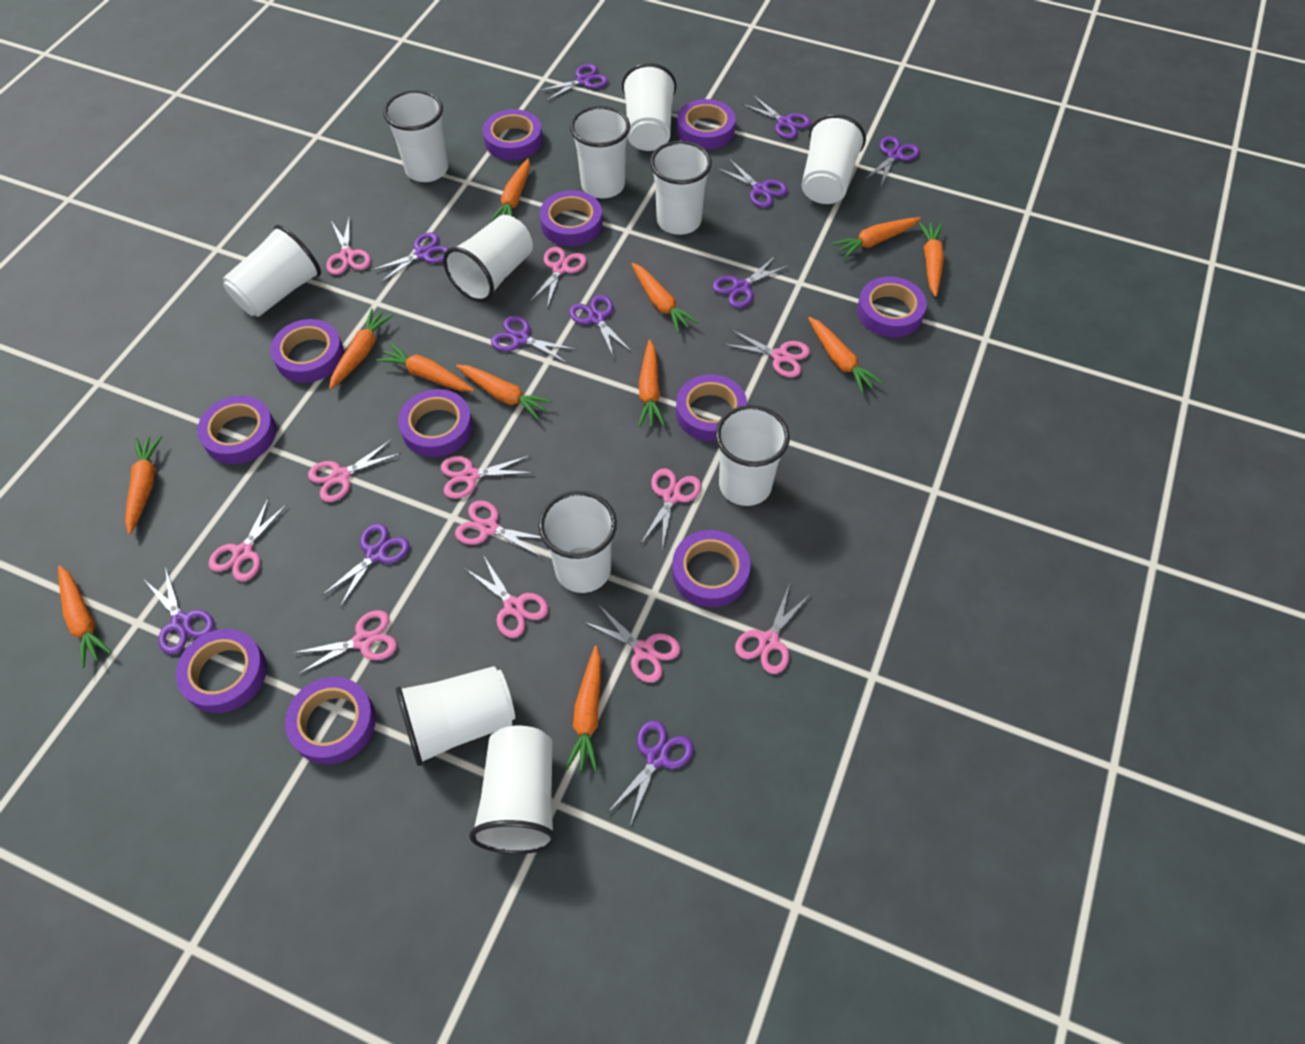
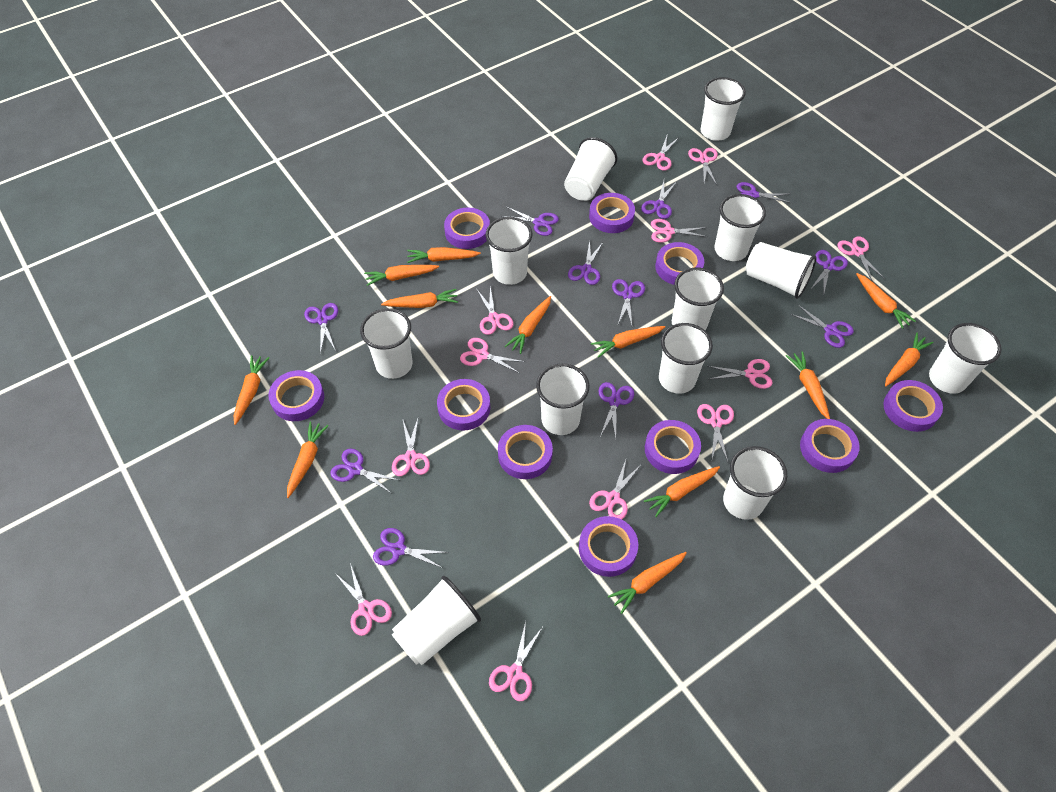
purple tape: [176,629,267,713] [197,396,276,464] [270,319,344,383] [285,677,376,764] [398,389,473,457] [483,109,543,160] [540,190,603,246] [672,530,750,607] [676,375,747,442] [677,99,736,150] [857,277,927,337] = 11 -> [268,370,324,421] [437,379,490,431] [444,208,490,249] [498,425,553,479] [579,516,638,577] [589,193,635,233] [645,420,701,474] [655,242,704,285] [800,419,860,473] [884,380,943,432] = 10
white cup: [223,225,321,317] [383,90,448,182] [396,666,515,766] [443,215,533,302] [469,726,557,854] [538,491,617,593] [570,106,630,198] [622,63,677,151] [650,141,712,235] [716,405,790,506] [802,114,866,204] = 11 -> [360,308,413,379] [392,576,481,665] [486,217,532,285] [536,363,590,435] [564,137,617,201] [659,323,713,394] [672,267,724,331] [701,77,746,141] [715,194,766,261] [723,446,787,520] [745,242,817,299] [929,323,1002,394] = 12

